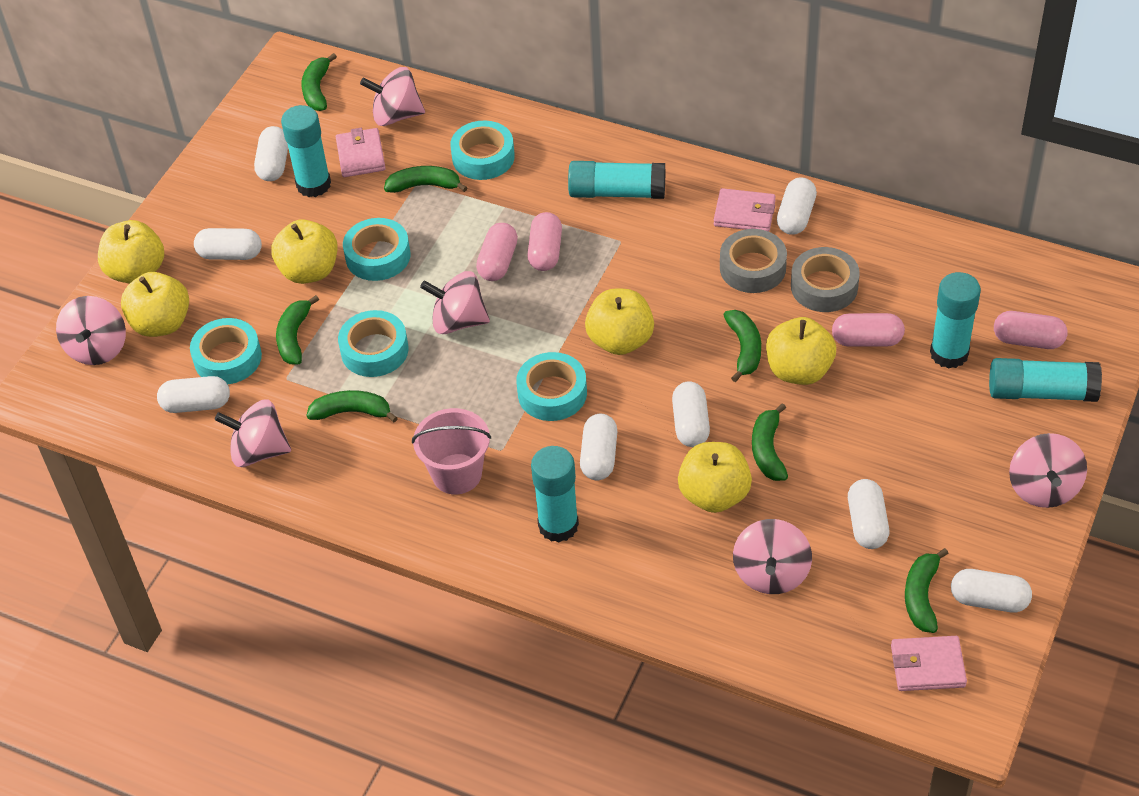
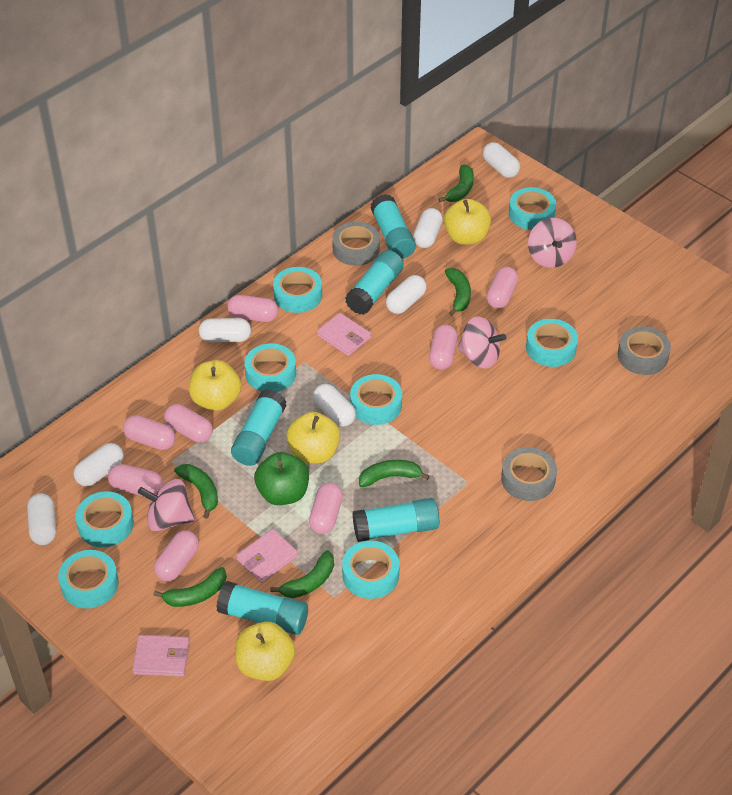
green apple: none = 0 -> [254,452,309,505] = 1
green banana: [276,295,319,364] [301,53,337,111] [306,390,398,422] [384,166,467,193] [724,310,761,382] [752,403,788,481] [905,548,949,633] = 7 -> [153,567,227,607] [174,464,218,519] [270,550,334,598] [359,460,430,487] [438,165,474,202] [445,268,471,316] = 6
grey tape: [720,229,787,293] [791,247,860,312] = 2 -> [332,222,380,266] [501,447,557,501] [618,326,671,375] = 3
pink bucket: [412,408,491,495] = 1 -> none = 0
pink capsule: [476,223,518,281] [527,212,562,271] [832,313,905,347] [994,311,1068,349] = 4 -> [108,464,163,496] [123,415,175,450] [154,530,199,581] [164,404,213,442] [227,295,278,322] [309,483,343,534] [429,325,457,370] [487,267,518,308] = 8
pink spinning top: [56,296,126,365] [215,399,291,467] [360,67,425,126] [420,271,490,334] [733,519,812,594] [1009,433,1087,508] = 6 -> [138,479,195,531] [457,316,506,368] [528,218,577,268] = 3
turquoise tape: [190,318,262,384] [338,310,408,377] [343,218,410,281] [450,121,515,180] [516,352,587,421] = 5 -> [58,550,119,608] [75,491,134,547] [244,343,296,392] [273,267,322,313] [342,541,400,599] [350,374,402,425] [509,187,556,230] [526,319,578,367] = 8
white capsule: [157,376,230,413] [194,228,262,260] [254,126,288,181] [580,414,617,480] [672,381,710,447] [777,177,817,235] [848,479,889,549] [951,569,1032,612] = 8 -> [27,493,56,545] [74,443,124,486] [199,318,251,342] [313,384,356,427] [386,275,427,314] [413,208,443,248] [483,142,520,178] = 7
yellow apple: [98,220,164,284] [121,272,189,337] [271,219,338,284] [585,289,654,355] [678,442,752,513] [766,317,836,385] = 6 -> [189,360,241,411] [235,622,295,681] [286,412,340,464] [444,199,491,245] = 4

